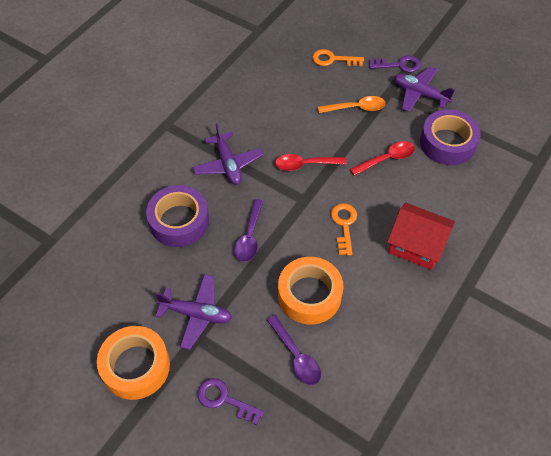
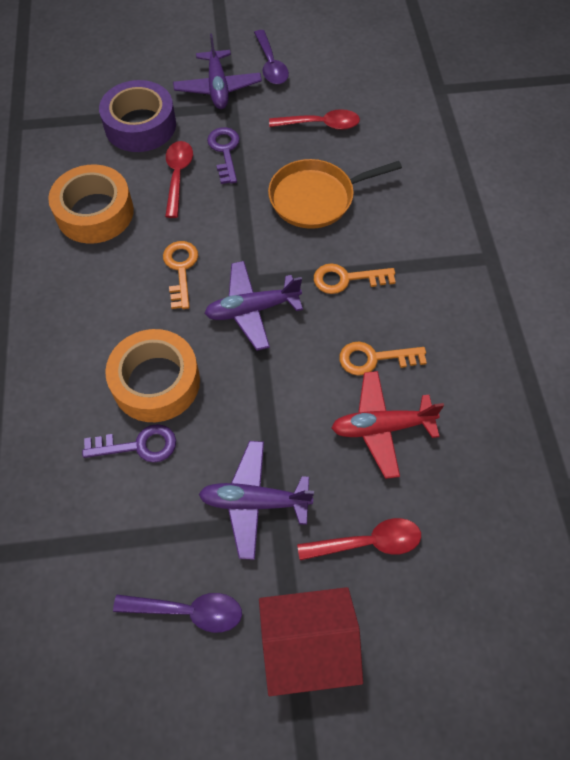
orange key: [312,49,364,66] [331,203,357,256] = 2 -> [163,241,198,309] [314,263,396,294] [339,341,427,376] = 3
orange pan: none = 0 -> [268,159,402,229] = 1
orange spoon: [318,96,386,113] = 1 -> none = 0
purple tape: [146,185,209,247] [420,109,481,165] = 2 -> [99,80,176,152] = 1
red plane: none = 0 -> [332,371,444,479] = 1
red spoon: [275,154,347,171] [350,141,415,176] = 2 -> [165,141,193,218] [269,109,360,130] [297,518,421,560] = 3

